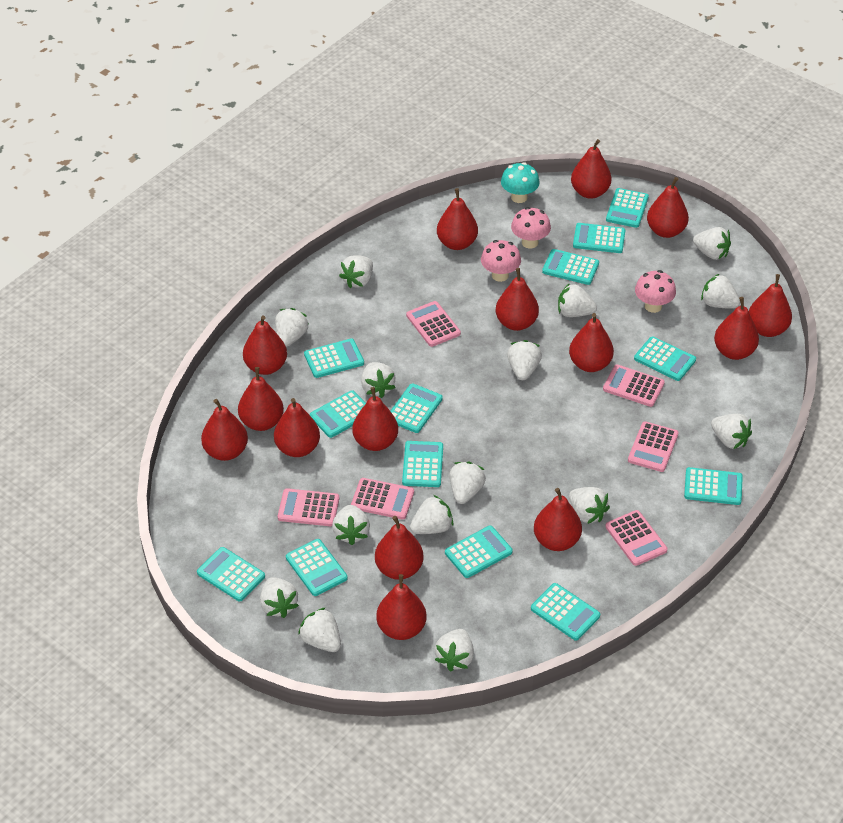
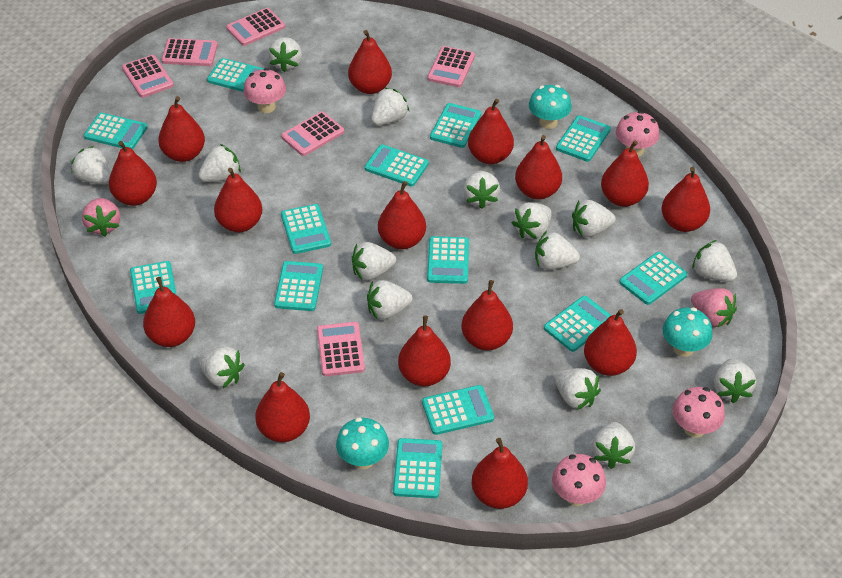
pink mushroom: [481,240,521,282] [511,207,551,248] [635,270,676,313] = 3 -> [243,68,286,113] [552,454,606,506] [616,111,660,157] [673,387,725,438] = 4
pink strawberry: none = 0 -> [82,198,120,236] [691,288,737,328] = 2
turquoise mushroom: [501,162,540,203] = 1 -> [336,417,389,469] [529,85,572,129] [663,307,712,357] = 3

